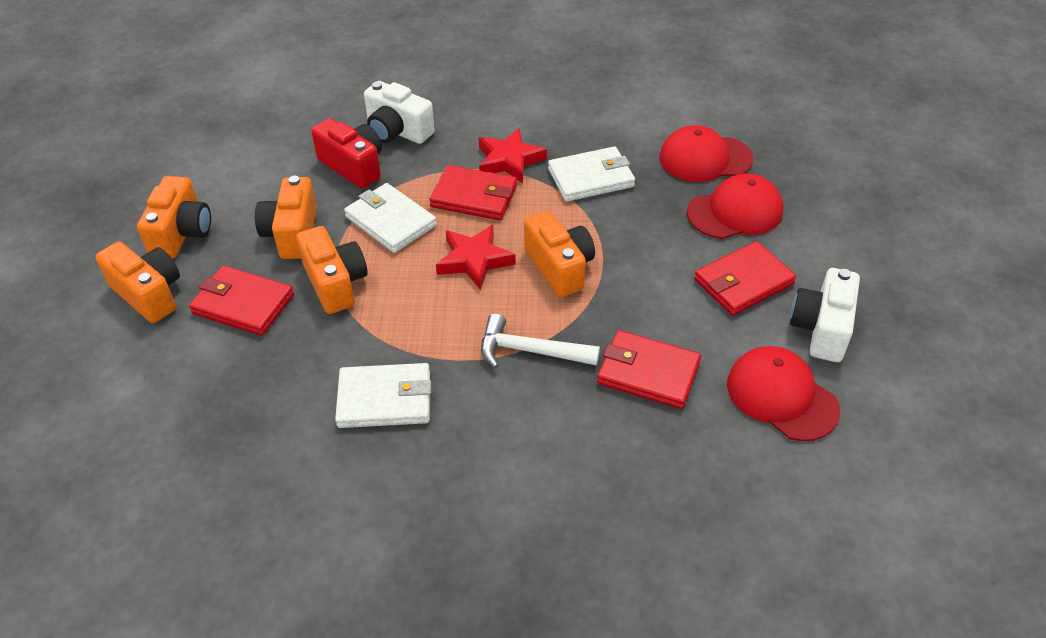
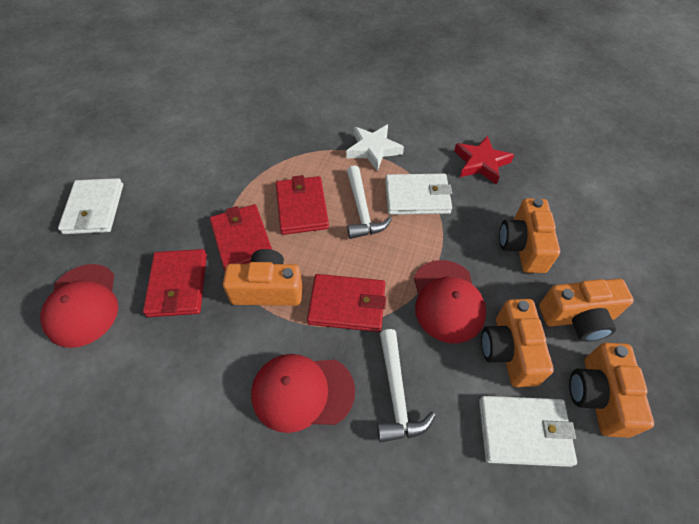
red camera: [311,118,382,189] = 1 -> none = 0
red star: [436,225,516,290] [479,128,547,183] = 2 -> [454,135,514,185] = 1
white camera: [364,81,435,144] [790,268,860,362] = 2 -> none = 0
white hammer: [481,314,600,368] = 1 -> [347,166,392,239] [377,329,435,443] = 2
white star: none = 0 -> [346,125,404,171] = 1

